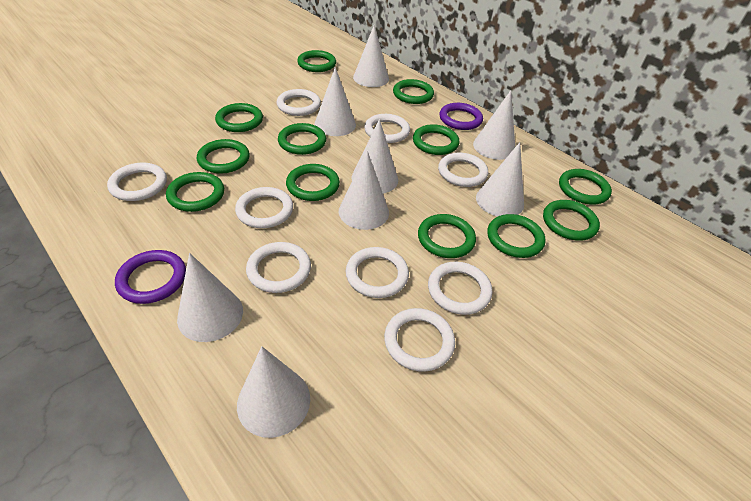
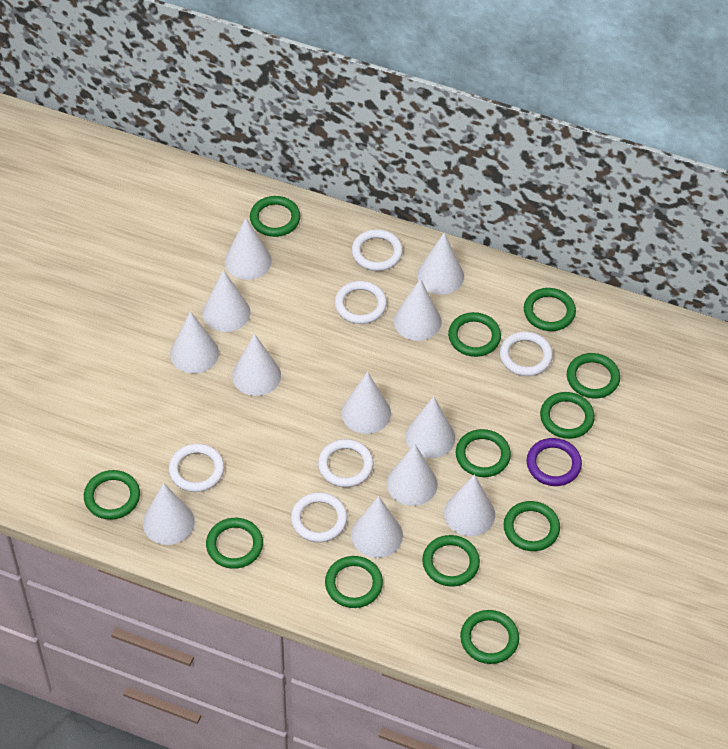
purple ring: [115,250,186,304] [439,103,483,130] = 2 -> [526,438,582,486] = 1
white cone: [177,253,243,342] [237,346,310,438] [314,67,356,136] [339,151,389,230] [351,119,398,194] [353,25,389,87] [473,90,515,160] [476,142,524,216] = 8 -> [143,483,195,545] [170,311,219,373] [203,270,250,332] [225,218,272,280] [232,334,281,396] [342,372,391,434] [351,496,403,558] [387,444,438,506] [394,279,441,341] [405,396,455,458] [417,233,464,295] [444,474,495,536] = 12
white ring: [107,163,167,201] [235,187,293,228] [246,242,311,293] [277,89,321,116] [346,247,409,298] [364,114,410,143] [384,308,455,372] [428,261,492,315] [438,153,488,187] = 9 -> [169,444,224,492] [291,492,347,543] [318,439,374,487] [335,281,387,324] [352,229,403,271] [500,331,553,376] = 6

